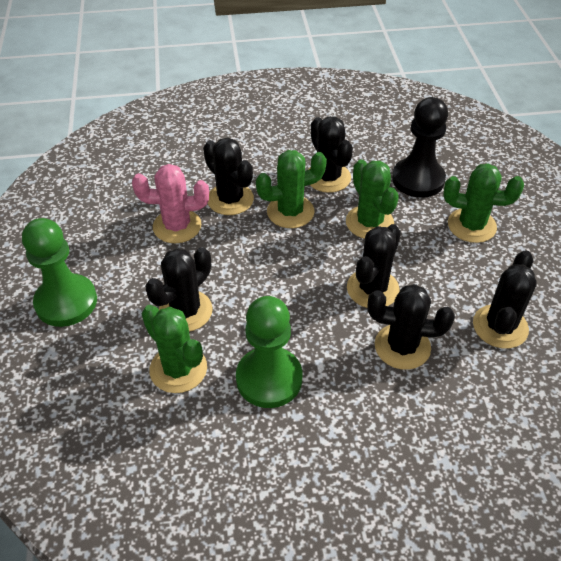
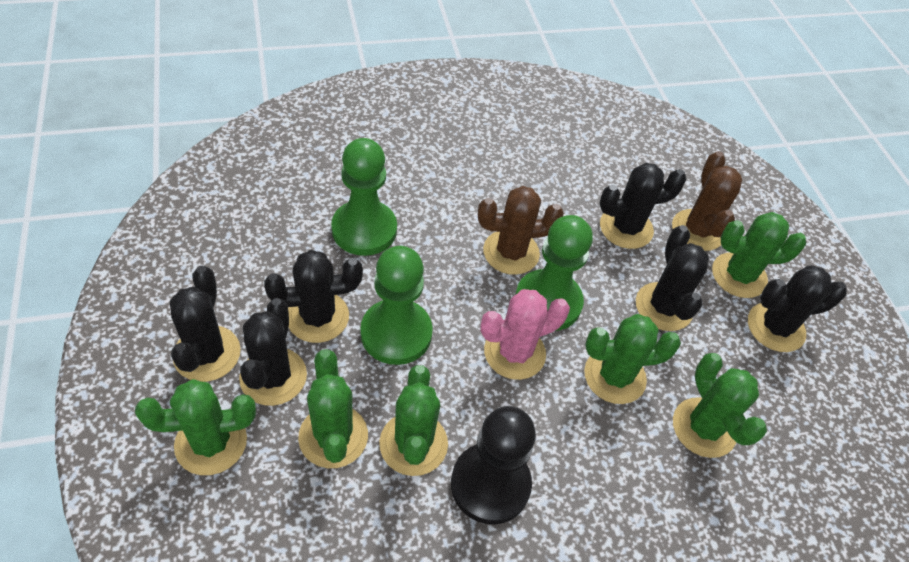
brown cactus: none = 0 -> [478,186,564,275] [672,151,742,251] = 2
green cactus: [142,305,207,393] [256,150,327,228] [346,160,399,239] [443,163,524,243] = 4 -> [135,379,256,475] [298,349,368,468] [379,365,448,476] [584,314,681,404] [673,353,767,458] [712,212,806,298] = 6
green pawn: [22,218,97,327] [236,296,303,408] = 2 -> [331,138,397,256] [361,246,433,365] [515,215,593,331] = 3

